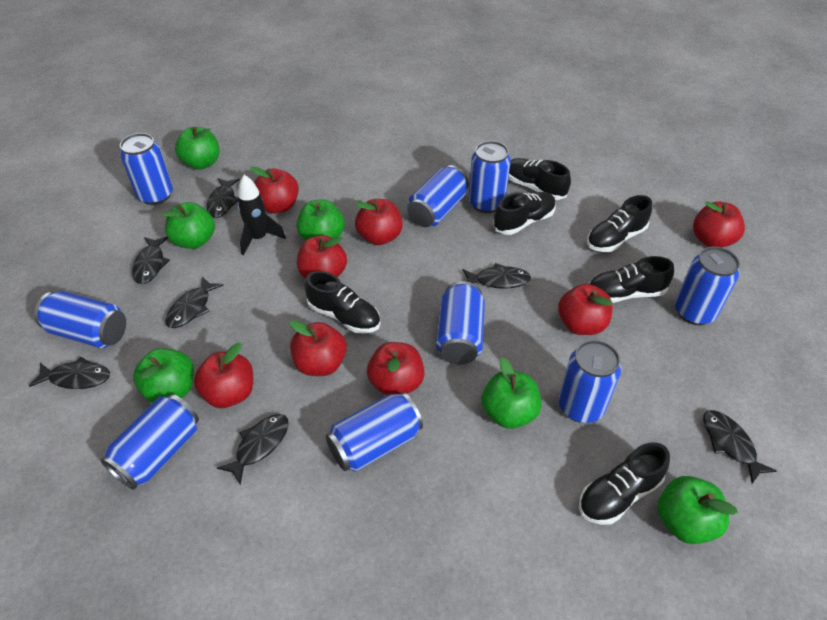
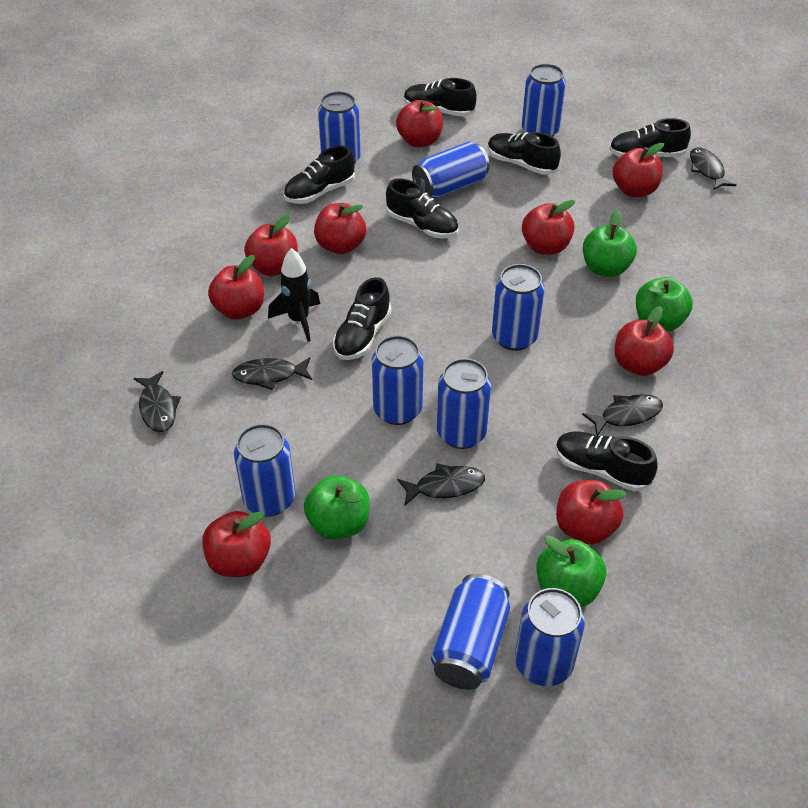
black fish: [29,356,110,389] [132,237,170,284] [165,276,223,328] [206,178,240,218] [217,414,289,485] [462,263,531,289] [703,410,777,484] = 7 -> [134,371,181,432] [232,357,312,390] [397,463,485,505] [582,394,663,436] [690,147,736,190] = 5
black shoe: [305,271,380,334] [493,192,556,235] [509,158,571,200] [579,442,670,525] [587,195,652,252] [589,256,674,303] = 6 -> [283,146,355,204] [333,277,391,360] [386,179,459,238] [404,78,476,117] [488,132,561,175] [556,431,658,491] [609,118,691,157] = 7
green apple: [133,348,194,403] [161,202,215,249] [175,126,219,169] [297,199,345,241] [481,357,541,429] [658,476,738,544] = 6 -> [304,475,370,540] [536,536,606,607] [583,210,637,277] [636,277,693,332] = 4
red apple: [194,343,253,408] [250,167,299,213] [289,320,347,376] [297,235,347,279] [355,199,403,245] [367,342,425,396] [558,284,613,335] [693,201,745,248] = 8 -> [202,511,271,577] [208,255,264,320] [244,215,298,276] [314,203,366,254] [396,100,443,147] [522,200,575,255] [556,480,627,544] [613,143,664,197] [615,306,674,376] = 9

